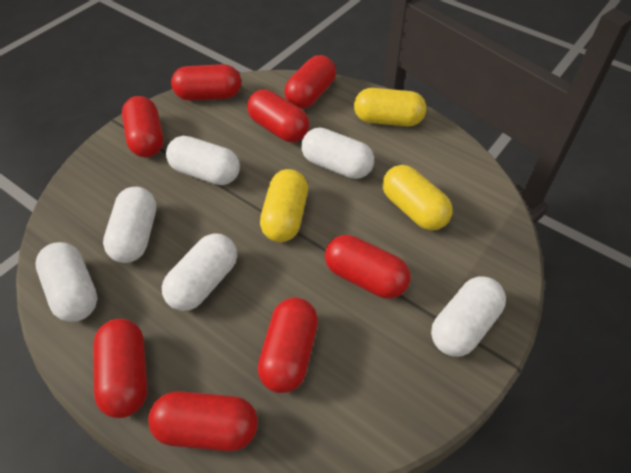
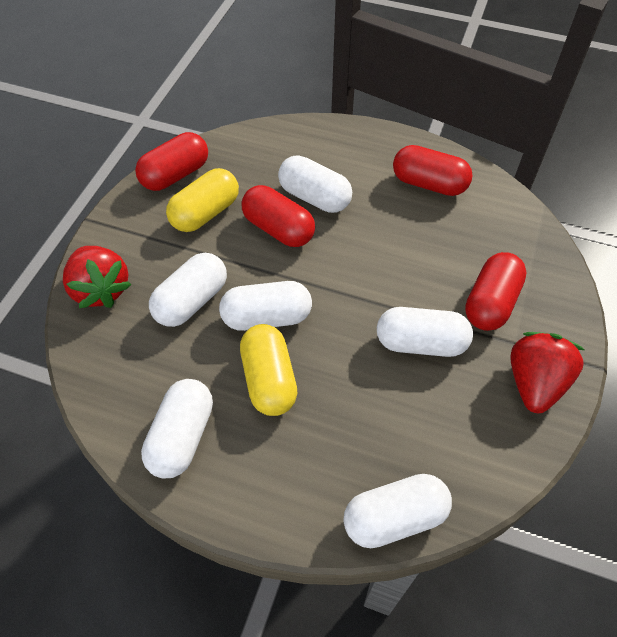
red capsule: [93,319,148,418] [122,96,164,157] [148,391,258,451] [171,64,241,101] [247,89,309,142] [258,297,318,393] [284,55,336,109] [325,235,410,299] = 8 -> [135,132,208,191] [242,185,315,247] [393,145,473,196] [465,252,527,331] = 4
red strawberry: none = 0 -> [63,246,132,308] [510,332,585,413] = 2
yellow capsule: [260,169,308,242] [354,88,426,127] [383,165,453,231] = 3 -> [166,168,239,232] [240,324,297,416] = 2

